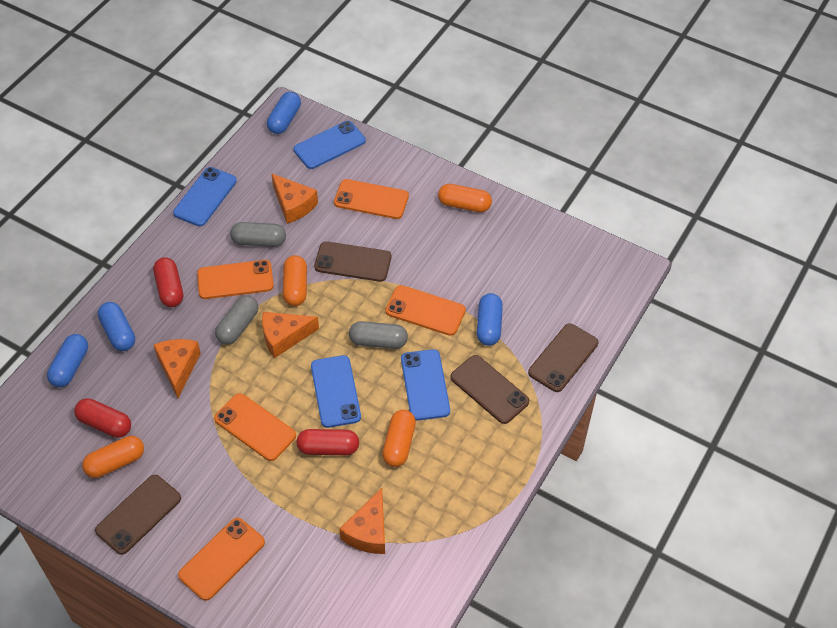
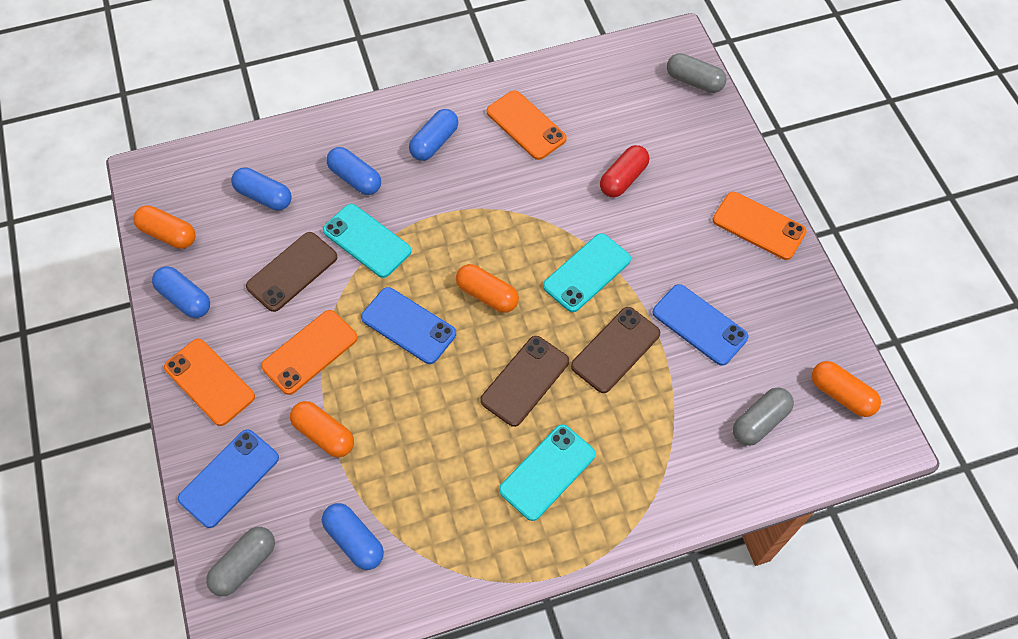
blue capsule: [47,334,88,387] [98,302,135,351] [267,92,301,134] [477,293,503,346] = 4 -> [152,266,210,318] [231,167,292,211] [322,503,384,570] [326,147,381,195] [409,109,458,161] = 5
blue phone: [173,167,237,226] [294,121,366,169] [311,355,361,428] [401,349,450,421] = 4 -> [178,429,279,528] [361,287,456,364] [653,284,749,366] = 3
brown phone: [95,475,181,555] [314,241,391,282] [450,355,529,424] [528,323,598,392] = 4 -> [246,232,337,312] [480,336,569,427] [571,307,660,393] = 3
orange cheese: [154,339,201,398] [262,312,319,358] [271,173,318,224] [339,488,385,554] = 4 -> none = 0
orange phone: [178,518,265,601] [197,260,274,299] [214,393,296,461] [334,179,409,219] [385,285,466,336] = 5 -> [164,339,255,426] [261,310,358,395] [486,90,567,160] [712,192,807,260] = 4
red capsule: [74,398,131,438] [153,257,183,307] [296,429,359,455] = 3 -> [600,145,649,198] = 1
turquoise phone: none = 0 -> [323,204,411,278] [499,425,595,521] [543,233,631,312] = 3

